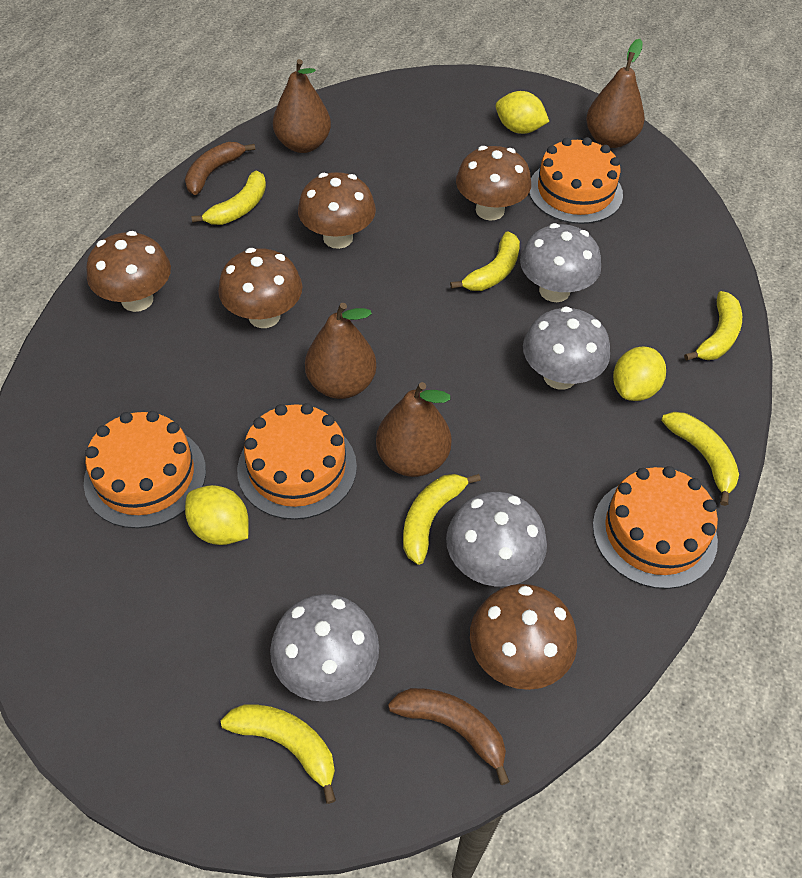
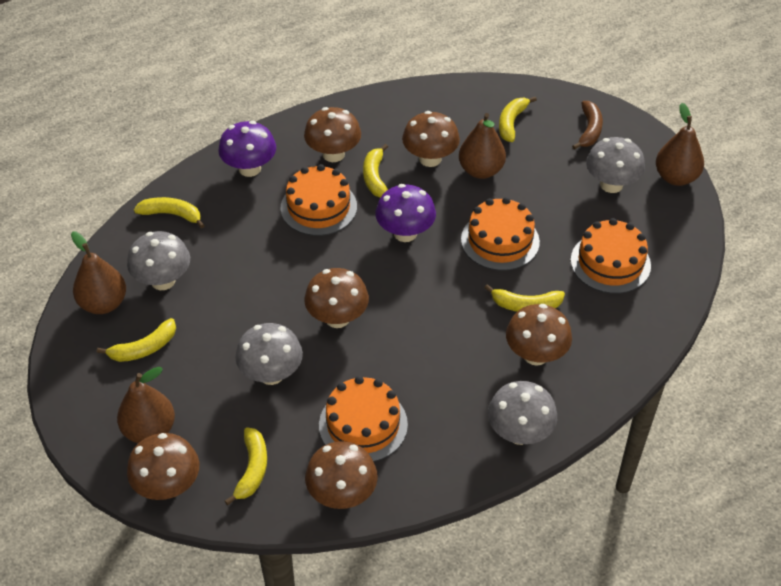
brown banana: [185,142,255,195] [388,688,510,785] = 2 -> [572,101,603,150] = 1
brown mushroom: [86,231,171,312] [218,248,302,328] [298,172,376,249] [456,146,531,221] [470,584,577,690] = 5 -> [127,433,199,500] [304,107,361,162] [304,268,369,328] [305,441,378,509] [402,111,460,167] [506,304,572,366] = 6
purple mushroom: none = 0 -> [218,121,276,177] [376,184,436,242] = 2
yellow lemon: [185,485,249,545] [496,91,549,134] [613,346,666,401] = 3 -> none = 0

